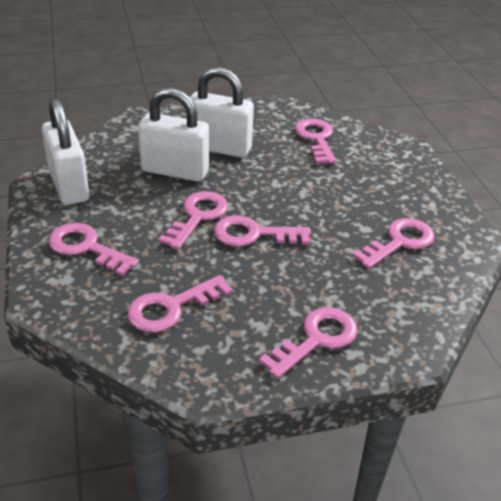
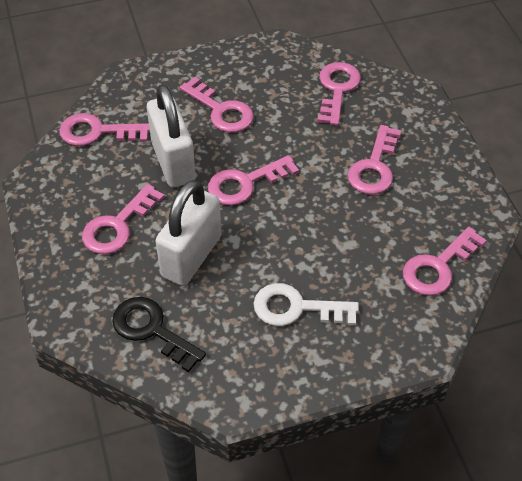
black key: none = 0 -> [112,297,206,373] = 1
white key: none = 0 -> [253,283,359,326] = 1
white padlock: [42,98,90,205] [138,88,209,182] [190,67,254,158] = 3 -> [147,84,196,187] [155,180,221,286] = 2

